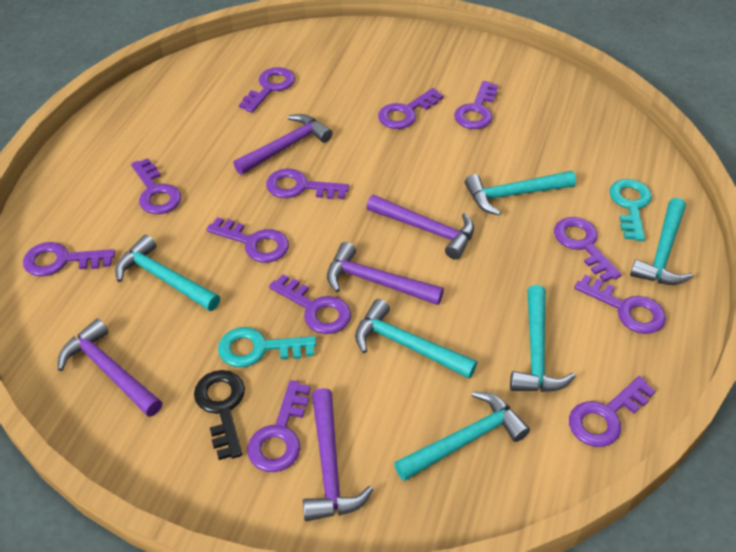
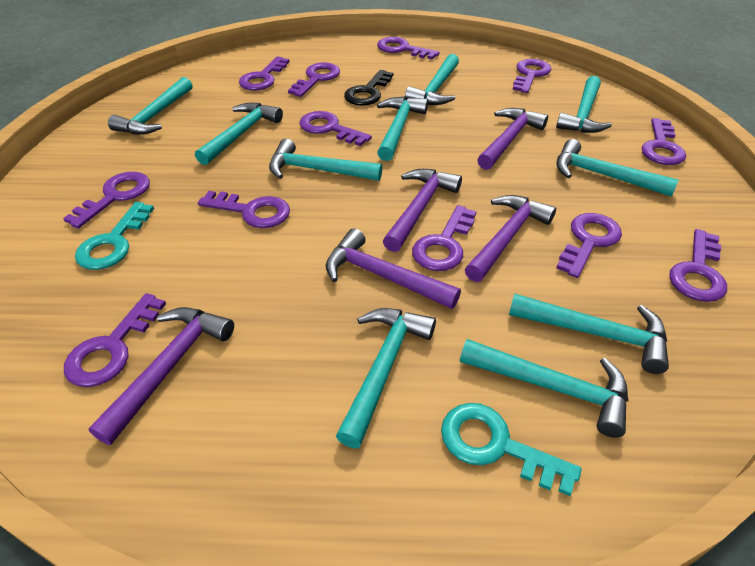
turquoise hammer: [115,235,220,311] [355,299,477,379] [394,391,530,481] [465,171,576,215] [510,285,576,392] [630,198,693,285] = 6 -> [108,77,192,135] [195,102,283,165] [269,138,382,181] [336,308,436,448] [377,97,428,161] [405,54,459,105] [460,339,628,438] [509,293,669,374] [556,76,612,133] [556,139,678,196] = 10

